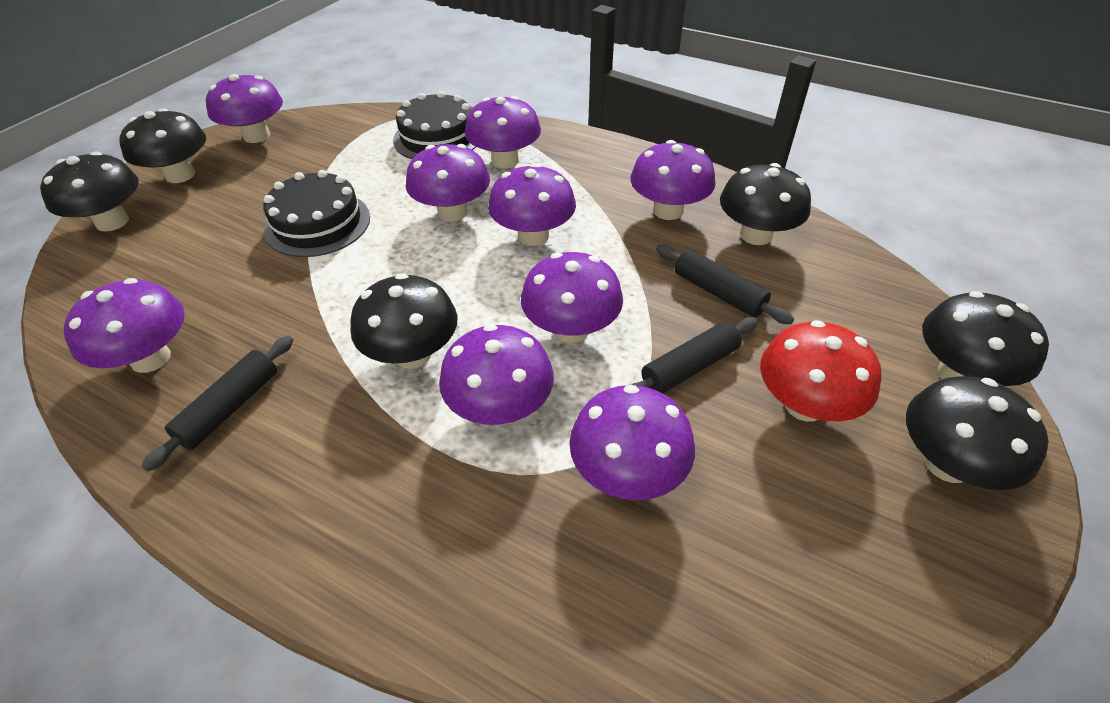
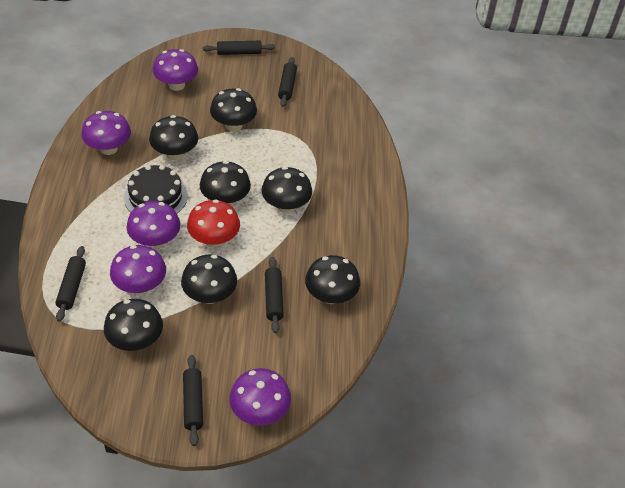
black cake: [263,170,370,257] [393,91,476,159] = 2 -> [124,165,188,213] = 1
black mushroom: [40,151,139,232] [119,108,206,183] [350,273,457,369] [720,163,811,245] [906,376,1049,490] [922,291,1049,386] = 6 -> [104,299,163,351] [149,115,198,160] [181,255,237,304] [200,161,251,206] [210,88,257,132] [261,167,312,213] [305,255,360,304] = 7
black rolling pin: [141,335,293,472] [630,317,758,393] [656,245,794,324] = 3 -> [55,246,86,322] [183,355,203,446] [203,41,276,55] [265,257,284,333] [278,57,297,107] = 5
purple mushroom: [63,278,185,373] [206,74,283,143] [406,144,490,222] [439,324,554,425] [465,96,541,168] [488,163,576,246] [521,252,623,343] [569,385,695,500] [630,140,716,220] = 9 -> [81,111,131,155] [110,245,166,294] [127,201,180,249] [153,49,198,91] [229,368,291,426] = 5

